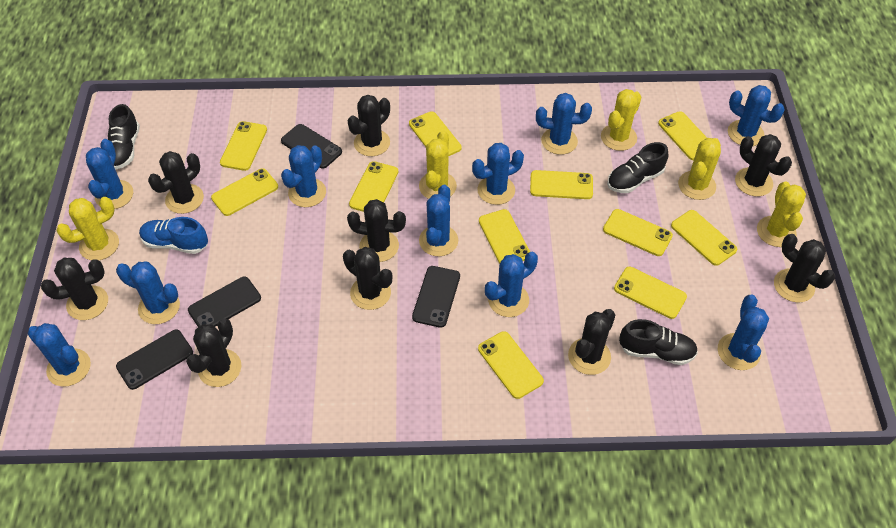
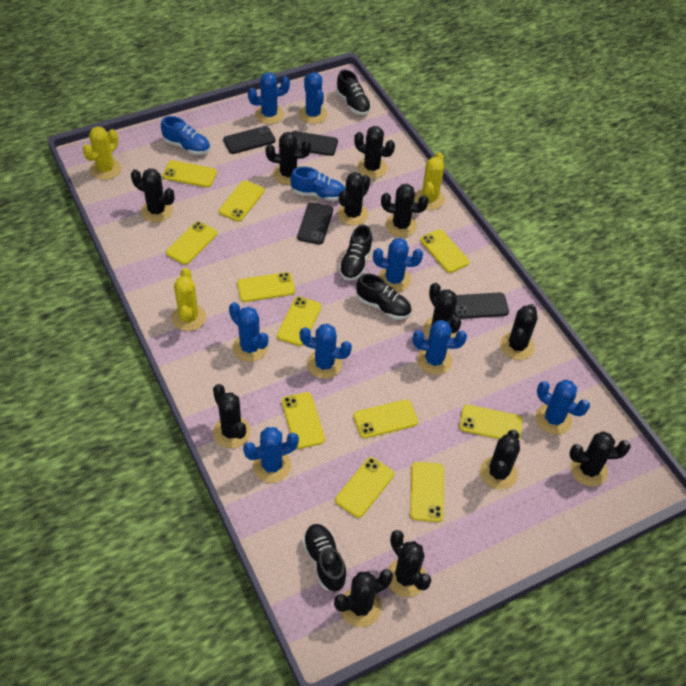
black cactus: [41,258,108,320] [148,151,204,214] [186,319,241,387] [343,247,392,310] [347,95,390,156] [347,199,406,262] [568,309,615,375] [735,134,792,196] [774,234,835,303] = 9 -> [131,168,175,222] [213,384,251,448] [266,132,311,185] [334,569,393,627] [337,172,370,225] [354,126,395,178] [381,184,429,237] [387,530,431,597] [423,283,461,338] [480,430,520,490] [500,304,538,360] [569,431,631,487] = 12
black shoe: [108,104,140,170] [607,142,668,193] [619,319,698,365] = 3 -> [302,524,347,592] [336,69,371,115] [339,225,373,281] [356,273,412,320] = 4
blue cactus: [28,323,91,387] [86,139,133,209] [116,262,180,324] [281,145,326,207] [419,185,458,256] [472,143,524,205] [485,252,538,317] [536,93,592,155] [718,295,769,370] [728,85,785,146] = 10 -> [229,302,269,362] [243,427,299,483] [248,72,290,124] [299,72,328,124] [300,324,352,379] [373,238,423,292] [413,320,467,375] [536,380,590,435] = 8
blue shoe: [139,217,208,254] = 1 -> [161,116,210,155] [290,167,345,201] = 2
yellow cactus: [56,197,119,260] [419,131,457,199] [601,89,641,151] [678,138,721,200] [757,181,806,247] = 5 -> [82,126,121,180] [171,268,206,331] [415,152,445,210] = 3

